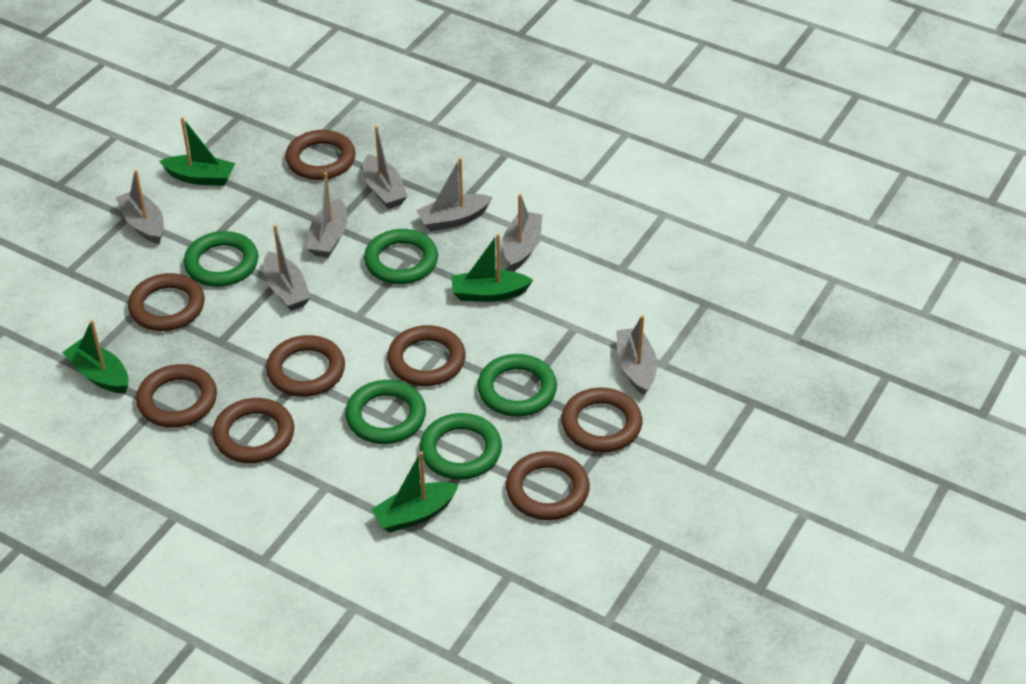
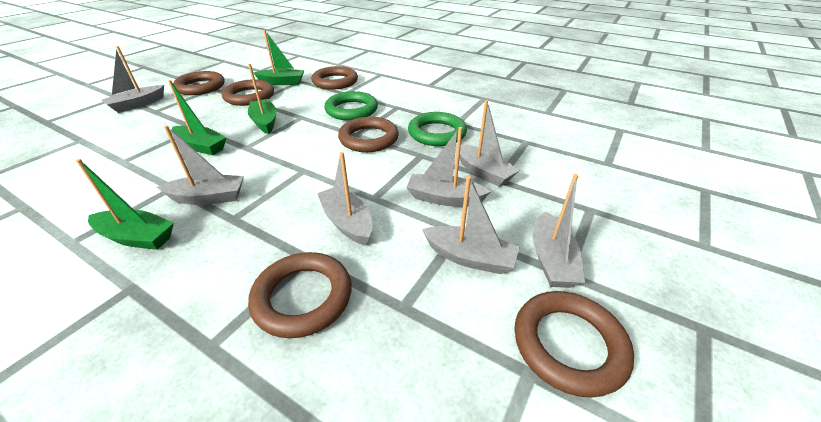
brown ring: [128,273,205,331] [136,364,217,428] [212,398,294,463] [266,335,345,397] [285,130,355,180] [387,325,466,386] [506,451,590,520] [561,387,642,452] = 8 -> [173,71,225,95] [222,79,274,106] [248,252,352,338] [311,66,358,90] [338,117,399,152] [514,291,634,398] = 6
green ring: [184,231,258,287] [345,380,426,444] [364,229,438,284] [420,413,502,480] [477,354,557,417] = 5 -> [324,91,378,121] [408,112,467,146] = 2

